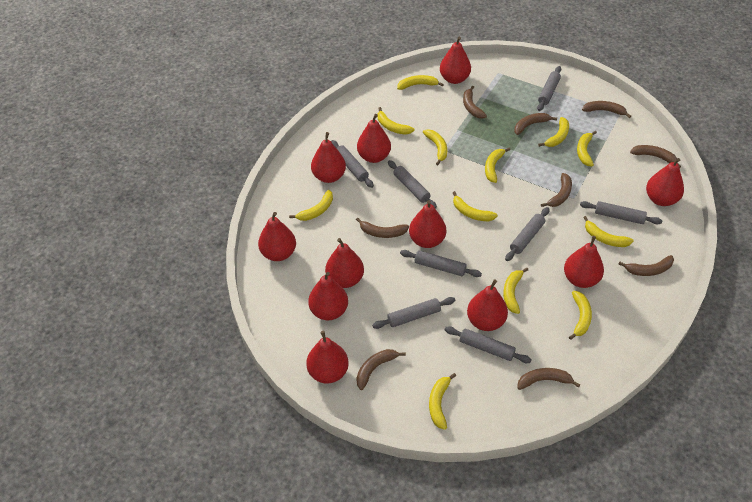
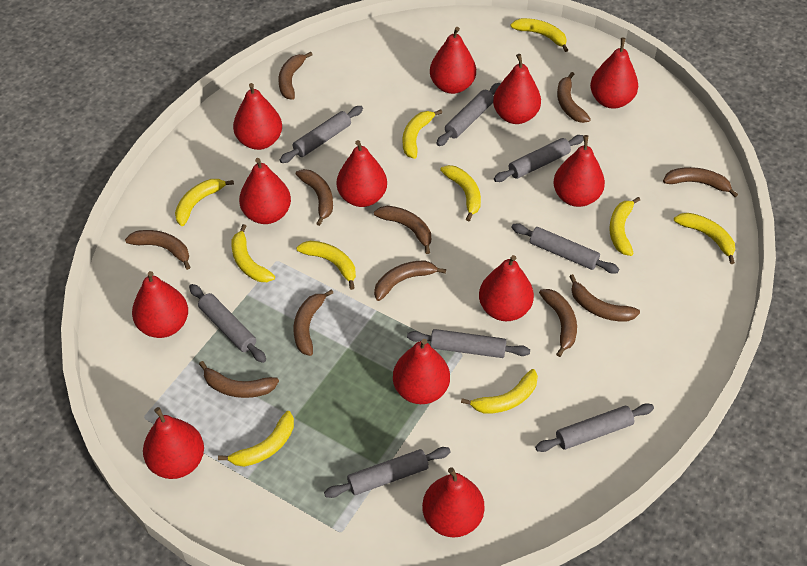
brown banana: [356,218,409,238] [356,349,406,390] [463,86,487,119] [514,113,557,135] [517,368,580,390] [541,173,572,207] [582,101,631,118] [618,255,674,276] [630,145,681,168] = 9 -> [125,230,190,270] [199,361,279,398] [279,52,313,100] [293,289,333,356] [296,169,333,226] [374,206,431,254] [374,260,446,301] [539,289,577,357] [557,72,591,123] [569,274,640,322] [663,167,738,197] = 11
red pear: [258,212,296,261] [306,331,349,383] [308,272,348,320] [311,132,346,183] [325,238,364,288] [357,114,391,163] [409,200,446,248] [440,37,471,84] [467,279,508,331] [564,236,604,288] [646,158,684,206] = 11 -> [132,271,188,338] [143,407,204,479] [233,83,282,150] [239,158,291,224] [337,140,387,207] [393,339,450,404] [422,467,485,537] [430,27,476,94] [479,255,534,321] [493,54,541,124] [553,135,605,207] [590,38,638,109] = 12
yellow banana: [289,190,333,221] [378,107,415,135] [397,75,444,90] [423,129,447,165] [429,373,456,430] [453,191,498,221] [485,148,510,183] [503,268,528,314] [538,117,569,147] [569,291,592,340] [577,131,597,167] [583,216,634,247] = 12 -> [175,179,234,226] [218,411,294,467] [231,224,275,282] [296,241,356,290] [403,109,442,159] [440,165,481,221] [461,369,538,414] [510,18,568,52] [609,197,640,256] [674,213,735,264] = 10

